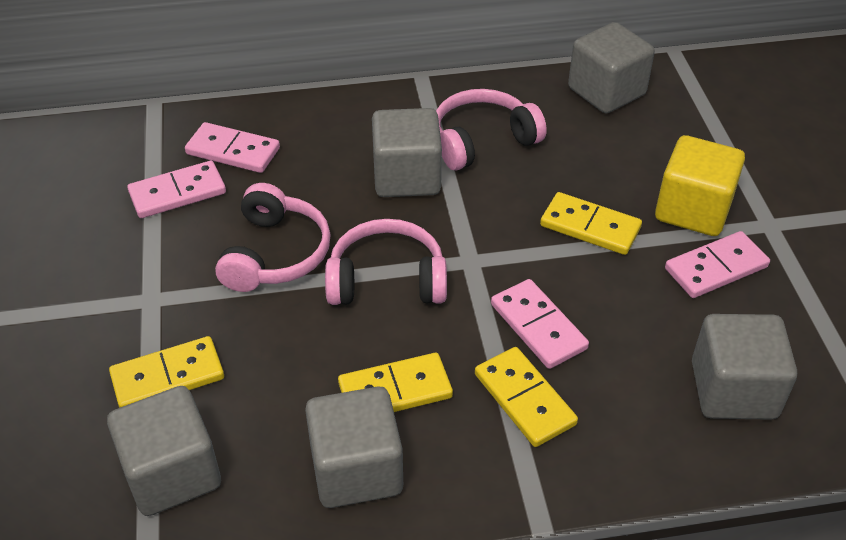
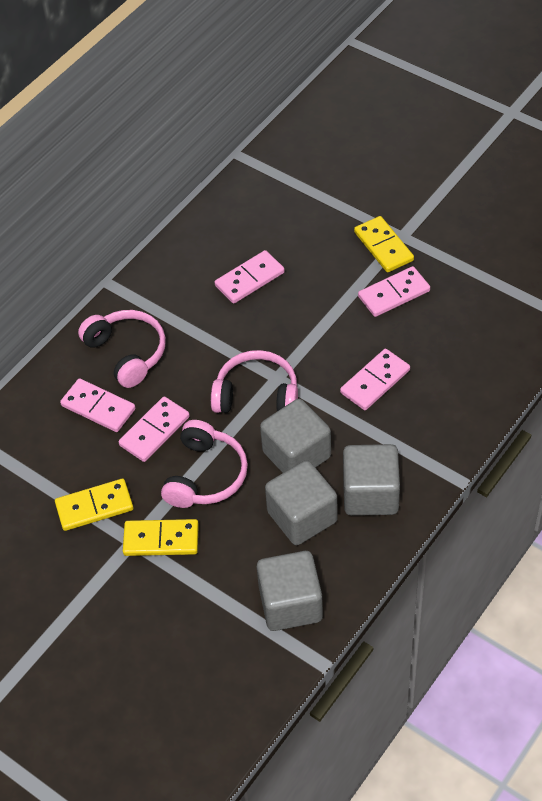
grey cube: [107,386,221,516] [305,387,403,508] [372,108,442,197] [568,22,655,113] [692,314,797,420] = 5 -> [257,551,323,631] [260,399,331,473] [265,460,338,545] [343,444,400,516] = 4
pink domino: [127,161,226,218] [185,122,280,173] [491,279,589,369] [665,231,770,298] = 4 -> [60,378,136,432] [119,396,190,462] [215,250,285,304] [340,349,410,410] [358,266,430,317] = 5
yellow cube: [655,135,745,236] = 1 -> none = 0
yellow domino: [109,336,224,408] [338,353,453,412] [475,347,578,447] [540,192,642,255] = 4 -> [55,479,133,531] [123,519,199,556] [354,216,414,272] = 3

